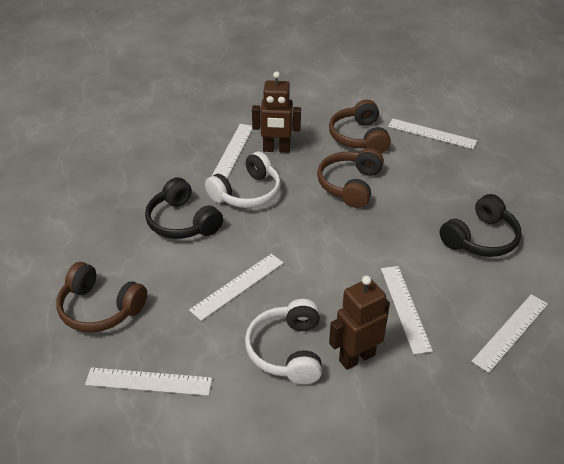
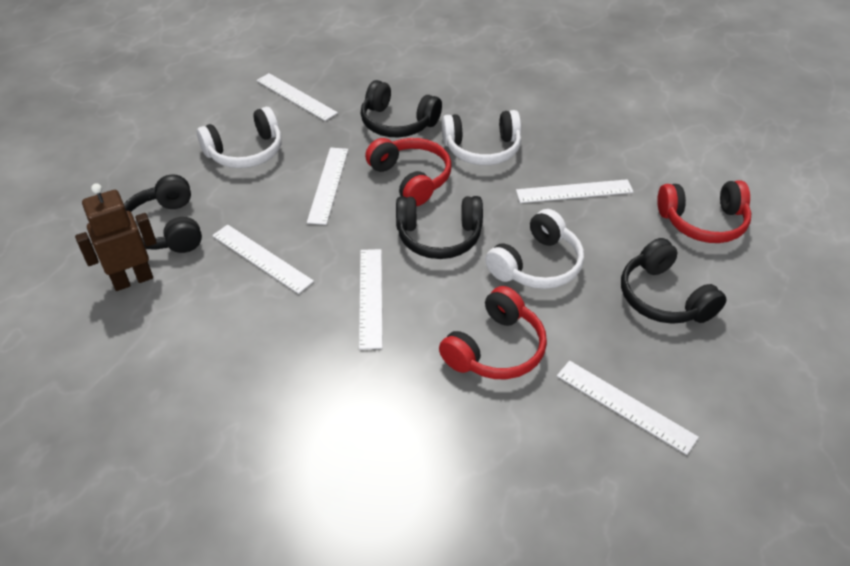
black headphones: [145,177,223,239] [440,194,522,257] = 2 -> [124,174,202,253] [361,80,442,137] [396,196,483,259] [621,238,726,324] = 4
brown headphones: [56,262,147,332] [317,148,384,208] [329,100,391,153] = 3 -> none = 0
brown robot: [252,71,301,153] [329,276,390,370] = 2 -> [75,183,157,291] = 1
red headphones: none = 0 -> [365,138,452,206] [439,286,547,379] [657,180,752,243] = 3
white headphones: [205,152,281,208] [245,299,322,385] = 2 -> [197,107,282,168] [442,110,521,165] [485,209,584,289] = 3

